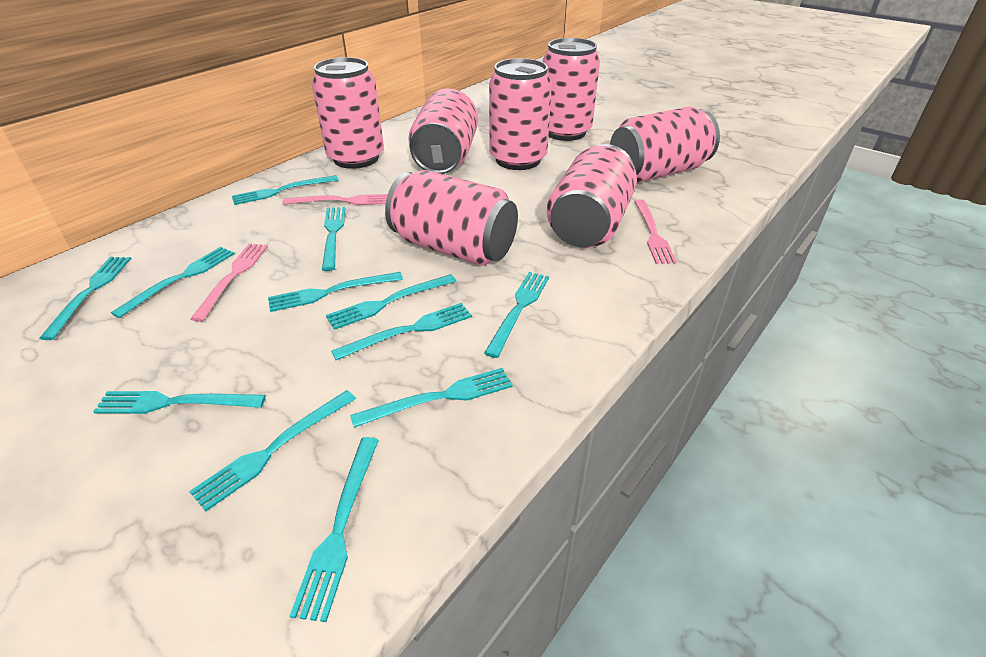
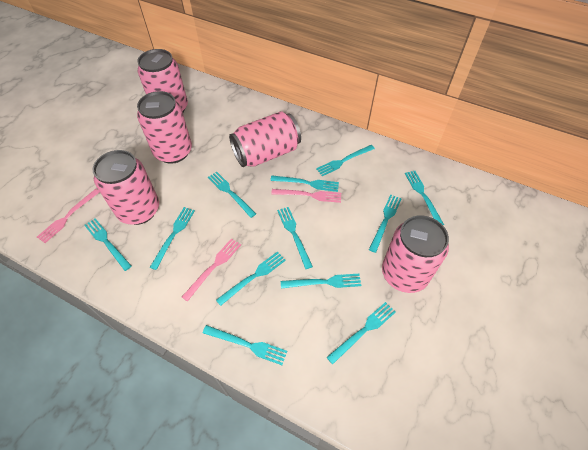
pink can: [312,57,384,169] [385,170,518,266] [408,88,478,174] [489,58,552,170] [543,38,600,141] [547,144,637,247] [610,107,720,182] = 7 -> [92,150,159,225] [137,91,192,164] [138,49,188,112] [229,111,301,167] [382,215,449,293] = 5

